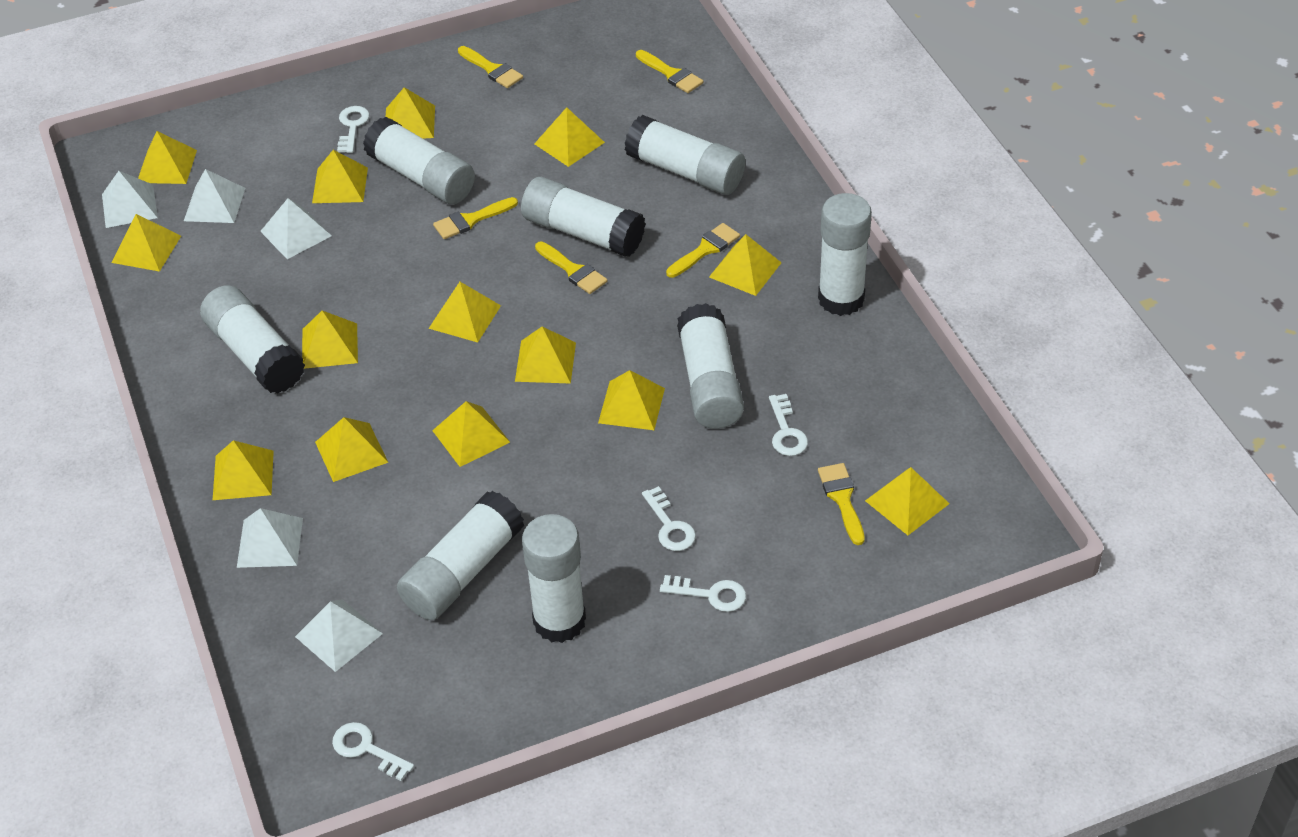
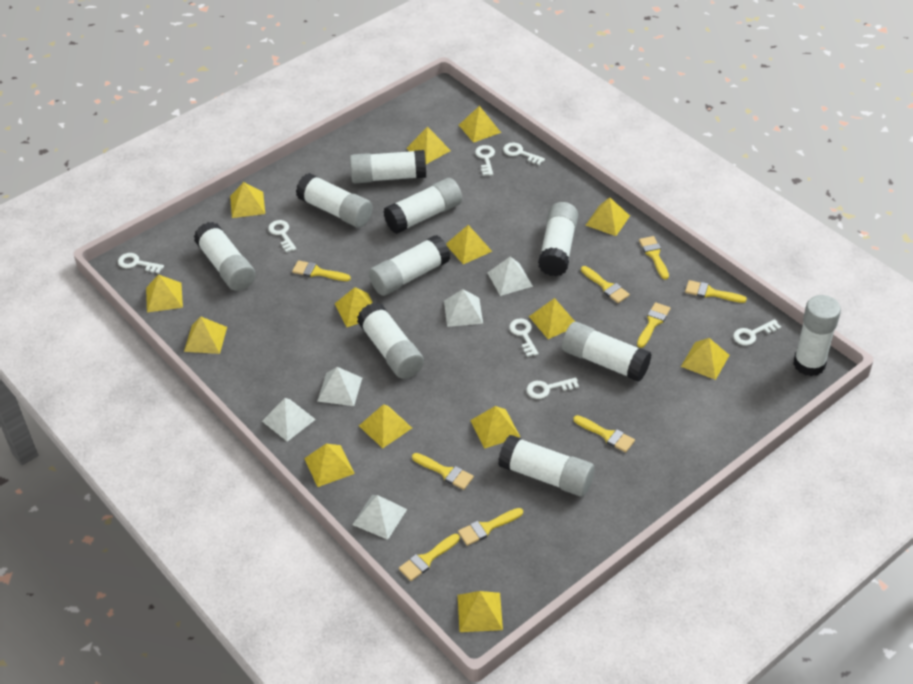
white glue stick: [200,285,305,394] [363,117,475,204] [397,491,524,620] [521,177,645,257] [522,514,586,643] [625,115,745,195] [677,303,744,429] [818,193,872,316] = 8 -> [194,222,255,291] [296,173,373,228] [350,150,426,183] [357,303,424,379] [369,235,450,296] [383,178,462,234] [498,435,595,497] [538,202,578,276] [562,322,652,382] [793,295,841,376] = 10
white key: [332,722,414,781] [337,106,370,153] [642,486,696,551] [660,575,746,612] [769,394,808,456] = 5 -> [118,253,164,274] [268,220,296,253] [475,145,495,176] [503,142,545,165] [509,319,539,357] [526,378,579,399] [733,319,781,345] = 7
yellow brush: [433,197,518,239] [458,46,523,88] [535,241,608,294] [636,50,703,93] [666,223,740,278] [818,463,865,545] = 6 -> [292,260,351,281] [399,534,460,581] [412,453,474,490] [458,508,523,546] [573,415,635,452] [581,266,630,303] [637,302,671,348] [639,236,669,279] [685,280,747,303] = 9

